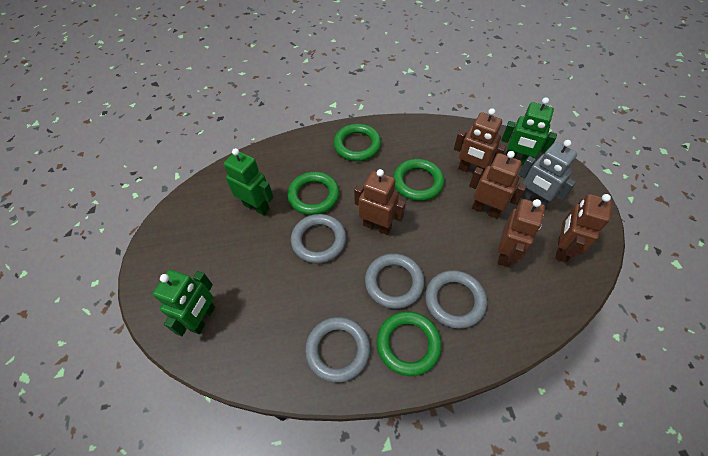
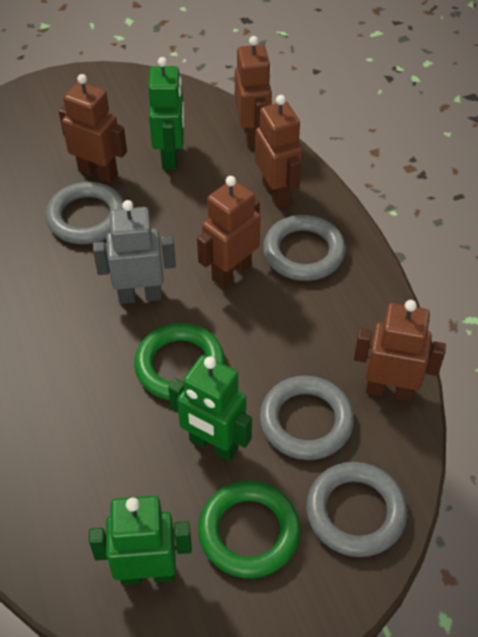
green ring: [288,172,339,215] [334,124,381,161] [376,311,442,376] [393,159,444,201] = 4 -> [134,323,225,400] [198,481,300,578] = 2

